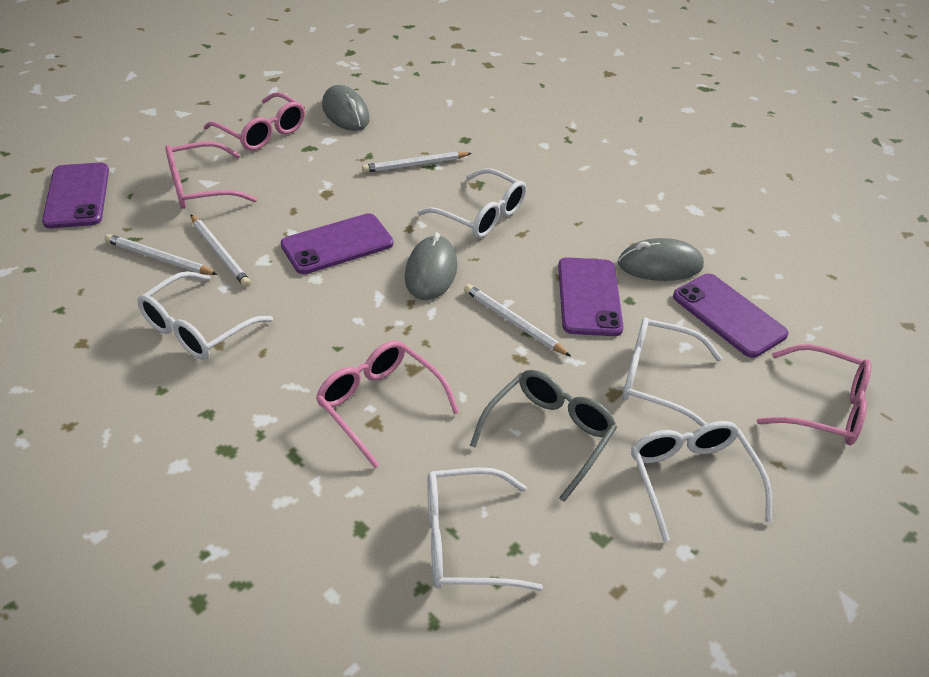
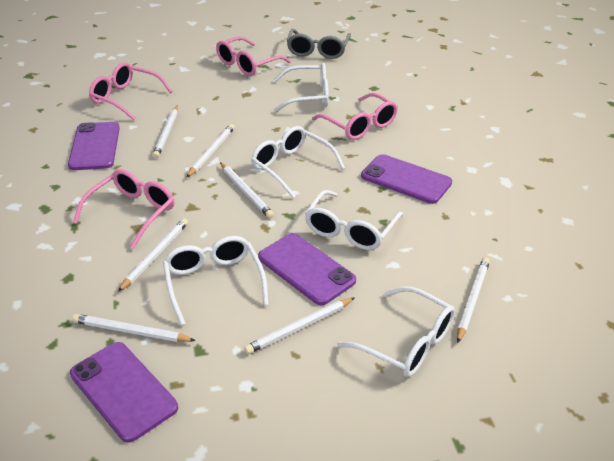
grey mouse: [322,85,370,131] [405,232,457,300] [618,238,704,281] = 3 -> none = 0
white pencil: [105,234,218,275] [190,214,251,287] [362,151,472,173] [464,284,571,356] = 4 -> [72,314,196,342] [118,218,188,292] [153,105,178,158] [186,124,235,178] [220,162,274,218] [244,297,355,354] [457,257,490,343] = 7

